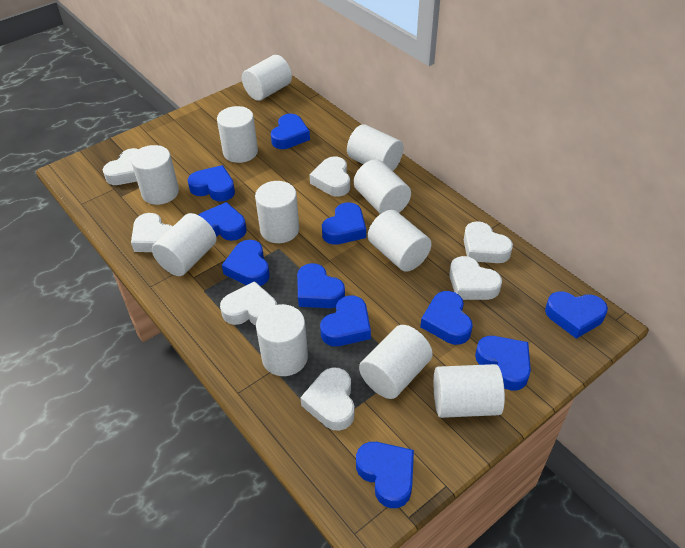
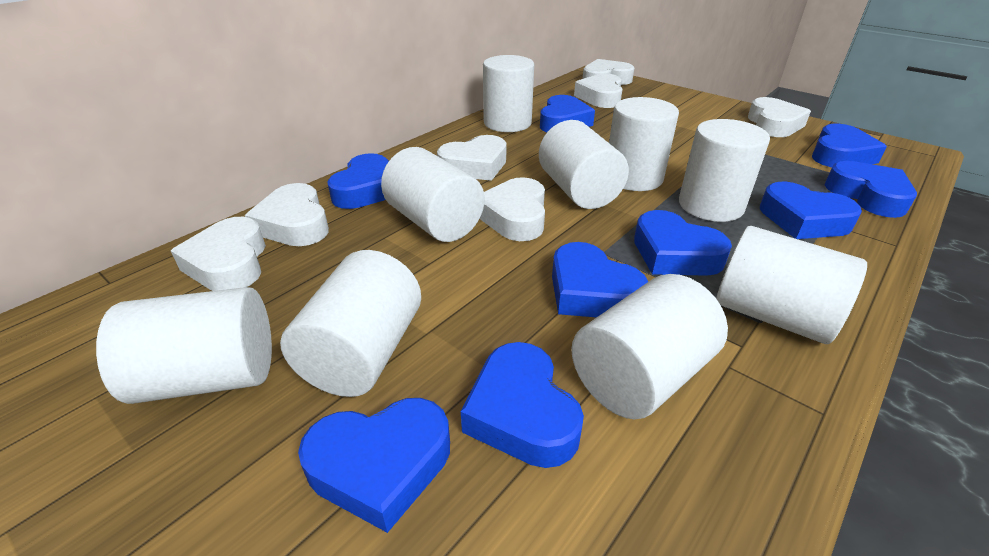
blue heart: [188,165,235,202] [199,202,246,241] [222,240,270,286] [271,114,310,149] [297,263,345,308] [320,296,371,346] [322,202,366,245] [356,442,414,508] [420,291,473,345] [475,336,531,391] [545,291,608,339] = 11 -> [298,398,450,533] [327,153,389,209] [461,342,584,468] [540,95,595,132] [552,242,648,318] [634,210,732,276] [760,182,862,239] [812,124,887,167] [825,161,917,218] = 9
white cylinder: [131,145,179,205] [152,213,217,276] [217,106,258,163] [242,55,292,101] [255,181,299,243] [256,304,308,376] [347,124,403,171] [354,159,411,214] [359,325,433,399] [368,210,432,272] [434,364,505,418] = 11 -> [96,287,272,404] [280,250,421,397] [381,147,485,242] [483,55,534,132] [539,120,629,209] [571,274,728,419] [609,97,679,191] [679,119,770,222] [716,226,867,344] = 9

